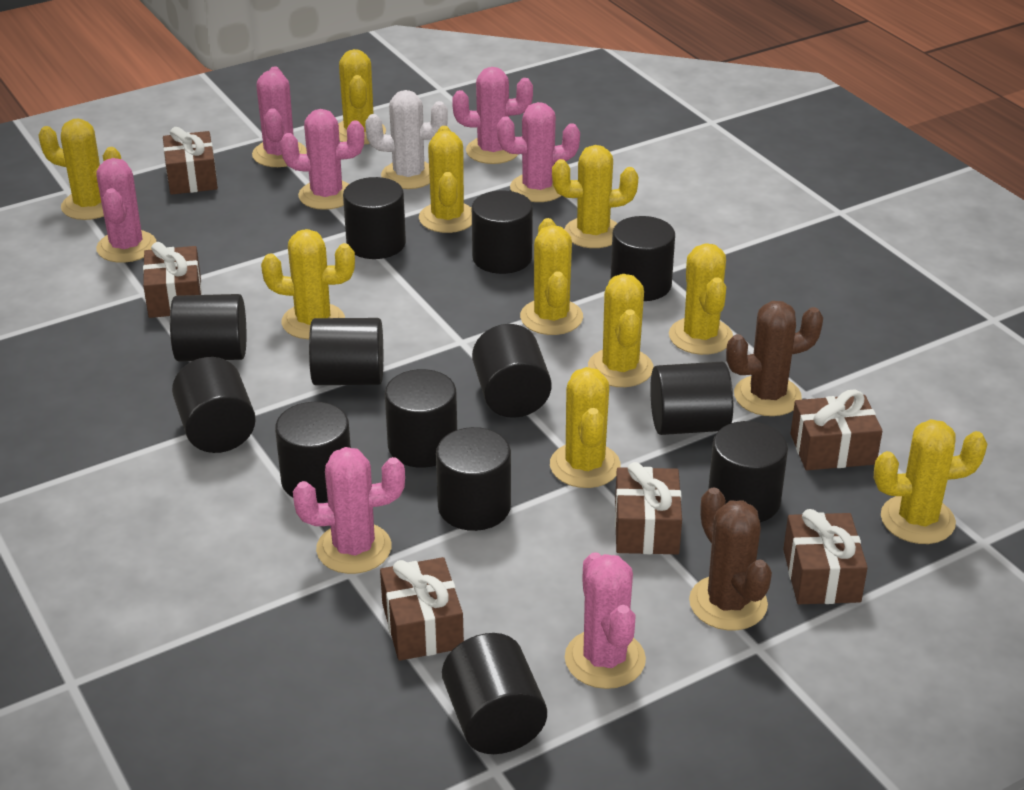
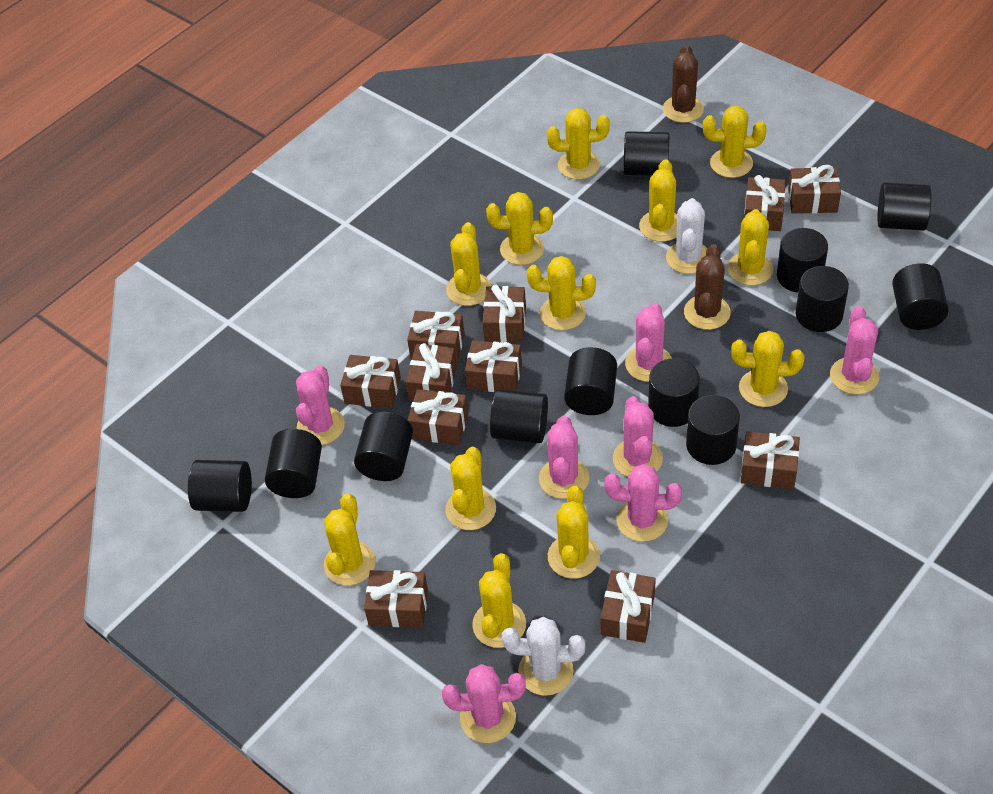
black cylinder: [170,294,246,362] [172,357,256,453] [275,402,351,503] [309,318,383,385] [343,177,406,259] [385,369,457,468] [436,427,511,531] [442,633,547,754] [472,191,533,274] [472,324,552,418] [611,216,675,301] [650,362,733,435] [708,421,788,522] = 13 -> [188,460,252,512] [265,429,322,498] [354,412,413,481] [490,389,548,443] [564,347,617,415] [624,131,670,176] [648,358,700,427] [686,395,740,465] [777,228,828,293] [796,266,849,332] [877,183,931,231] [892,263,949,330] = 12
brown gift: [143,242,202,318] [163,127,218,195] [380,557,464,661] [615,462,682,554] [783,509,868,604] [791,390,882,470] = 6 -> [340,355,401,408] [364,570,428,628] [406,343,457,401] [407,311,465,363] [407,389,468,445] [465,340,522,392] [482,285,526,342] [600,570,656,643] [741,431,800,489] [744,175,786,231] [788,165,841,214] = 11
white cactus: [365,90,448,189] = 1 -> [502,617,585,696] [666,198,707,274] = 2
yellow cactus: [38,119,121,220] [261,229,355,339] [338,49,386,145] [419,126,472,233] [520,218,583,335] [550,367,620,488] [552,145,638,248] [588,274,653,387] [669,243,733,355] [874,419,987,544] = 10 -> [324,494,376,586] [445,447,496,530] [446,222,491,306] [472,553,526,648] [486,192,553,265] [527,256,596,330] [547,108,610,179] [548,486,600,579] [639,160,677,242] [703,105,767,178] [727,209,773,285] [731,331,804,407] = 12

